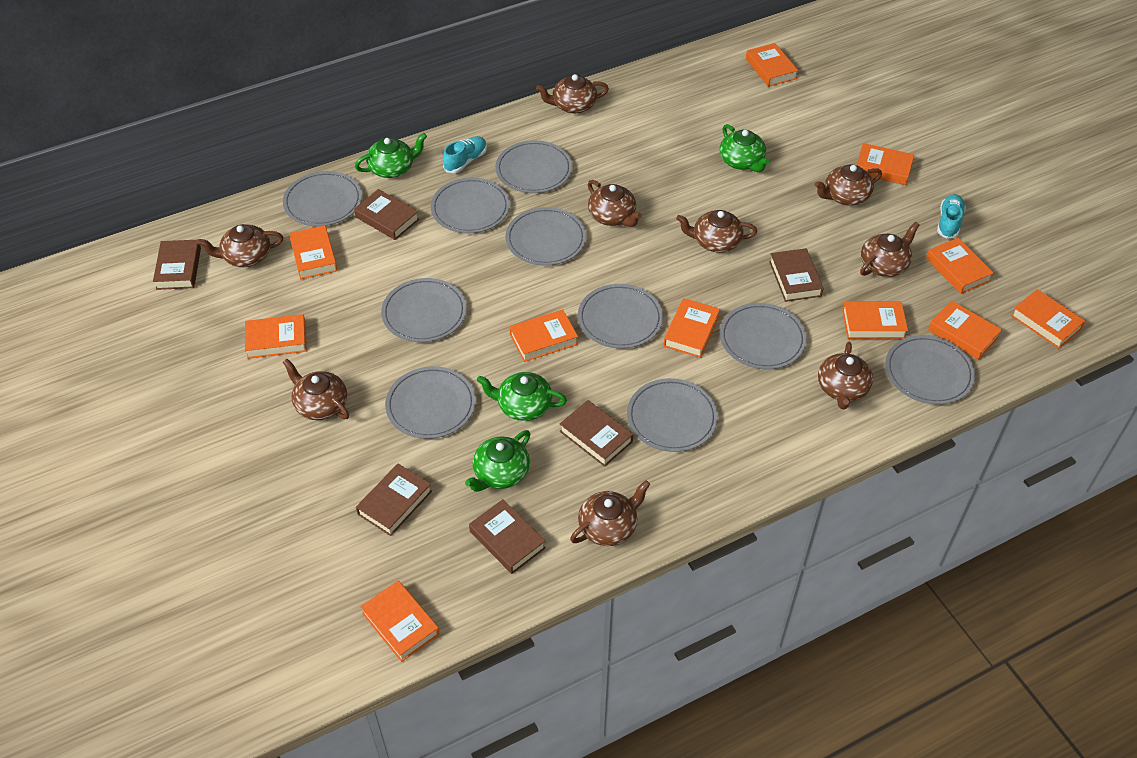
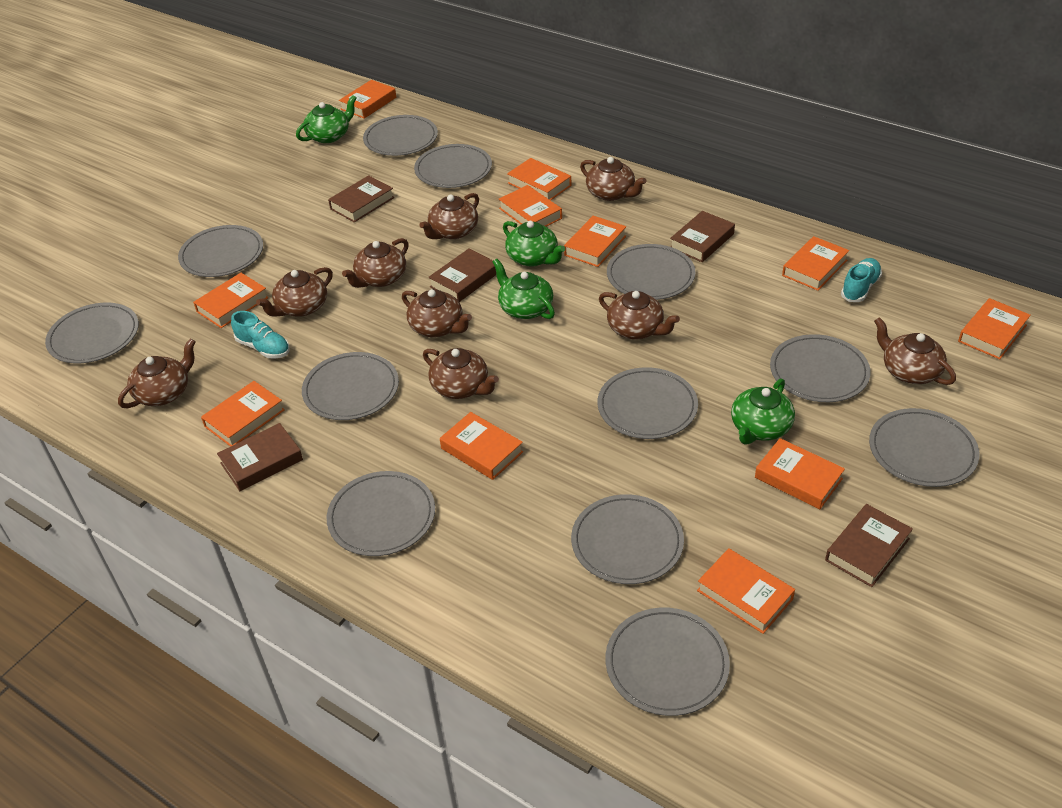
brown book: [153,240,201,290] [354,189,419,240] [356,464,432,536] [469,499,546,574] [560,400,633,467] [769,248,824,302] = 6 -> [217,423,303,491] [328,175,394,222] [428,249,496,302] [670,211,735,262] [825,504,913,587] = 5
grey plate: [283,171,362,226] [381,278,467,342] [385,366,476,439] [431,178,510,233] [495,140,572,193] [506,207,586,266] [578,284,663,349] [627,378,718,452] [720,303,807,369] [885,335,975,405] = 10 -> [45,303,139,363] [178,225,263,277] [302,352,399,420] [327,471,435,556] [363,115,438,156] [414,144,492,188] [571,494,684,584] [598,367,698,439] [605,608,730,716] [607,244,696,300] [770,334,871,402] [869,408,980,487] = 12

